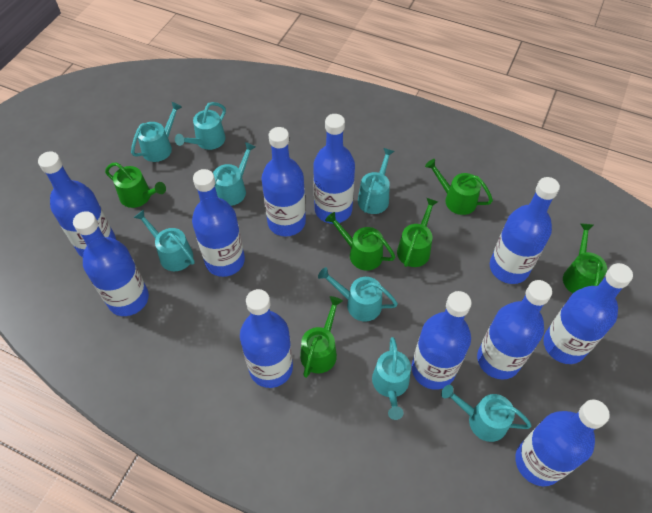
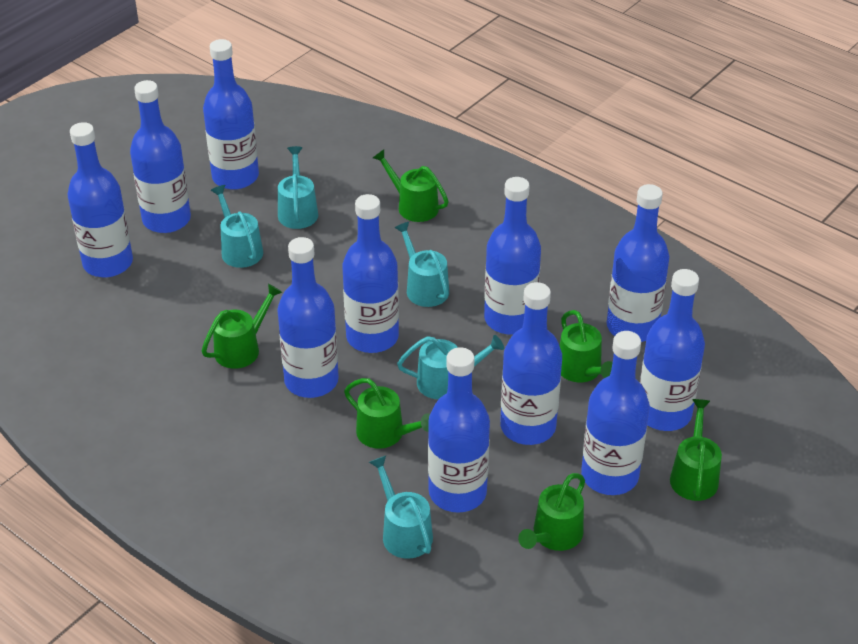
turquoise watering can: [131,102,182,162] [134,210,195,271] [175,102,226,150] [213,142,256,206] [318,267,398,321] [358,148,395,214] [372,337,411,420] [441,385,532,442] = 8 -> [211,185,263,268] [278,146,318,229] [369,456,433,559] [394,222,449,307] [397,335,504,399] = 5

